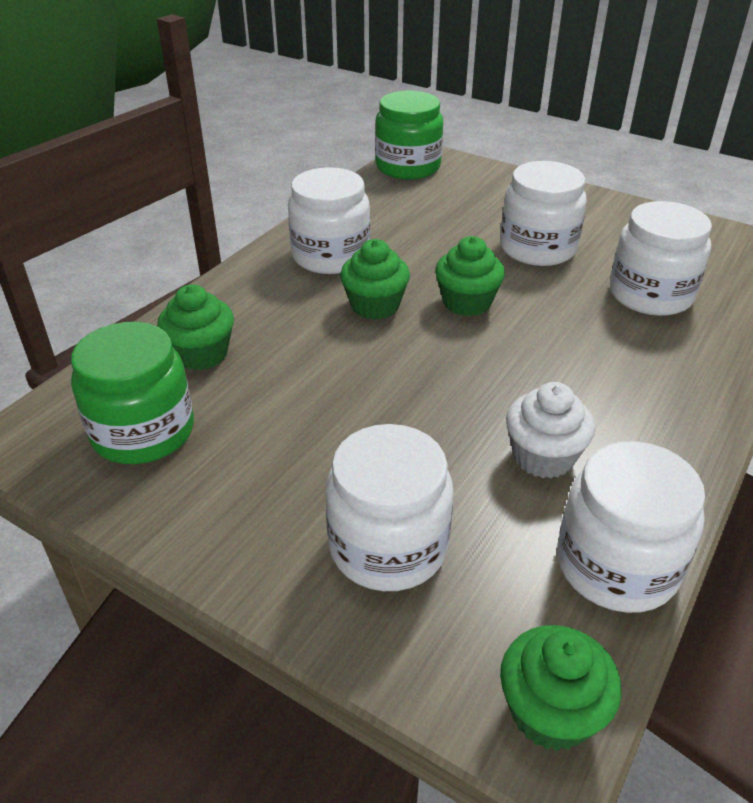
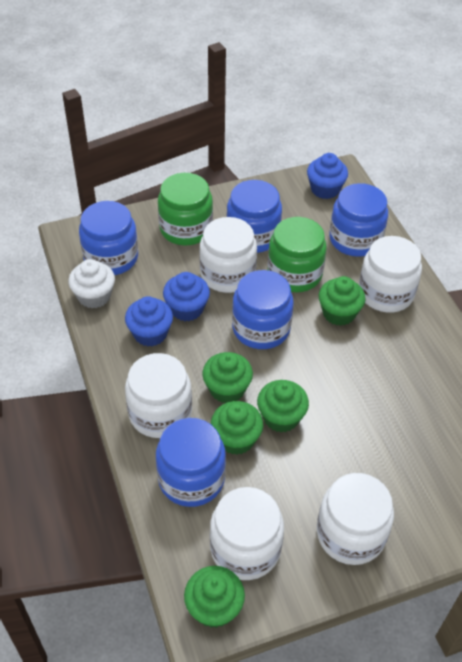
blue cupcake: none = 0 -> [125,296,173,346] [163,272,210,321] [307,153,348,199] = 3
blue jar: none = 0 -> [79,201,138,275] [156,418,226,507] [226,180,282,253] [232,270,294,349] [329,183,388,257] = 5
green cupcake: [157,284,234,370] [340,239,410,320] [435,236,505,316] [500,625,622,751] = 4 -> [184,566,245,628] [202,352,253,403] [211,401,263,455] [257,380,309,433] [319,276,365,326] = 5

